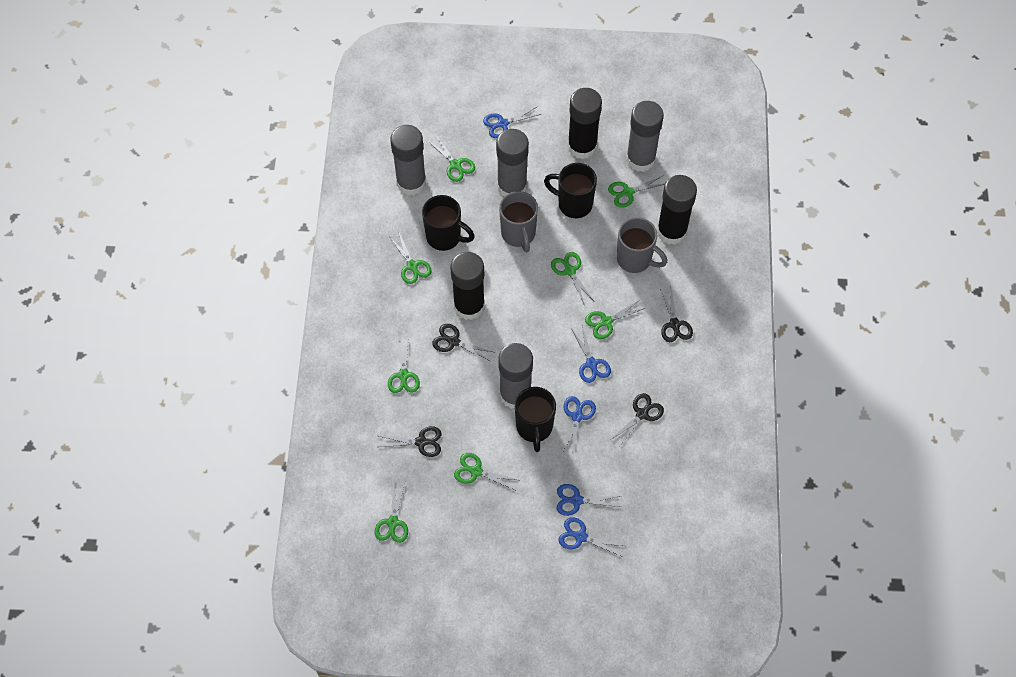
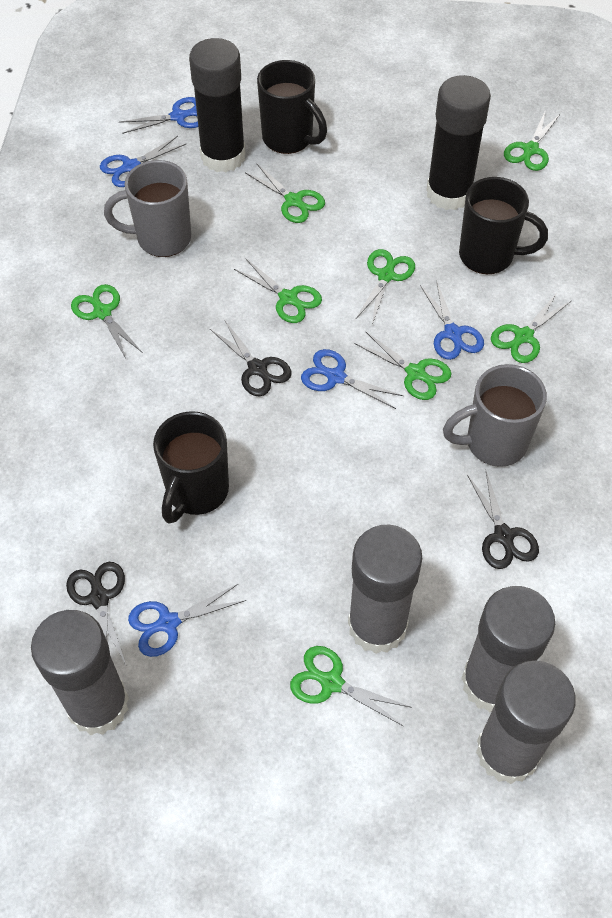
black glue stick: [450,252,485,320] [567,88,602,159] [657,175,697,245] = 3 -> [189,38,246,172] [426,75,491,210] = 2
black scissors: [379,426,441,457] [432,324,493,361] [612,393,664,447] [660,289,693,342] = 4 -> [66,562,126,665] [210,321,292,396] [467,469,539,569] = 3

